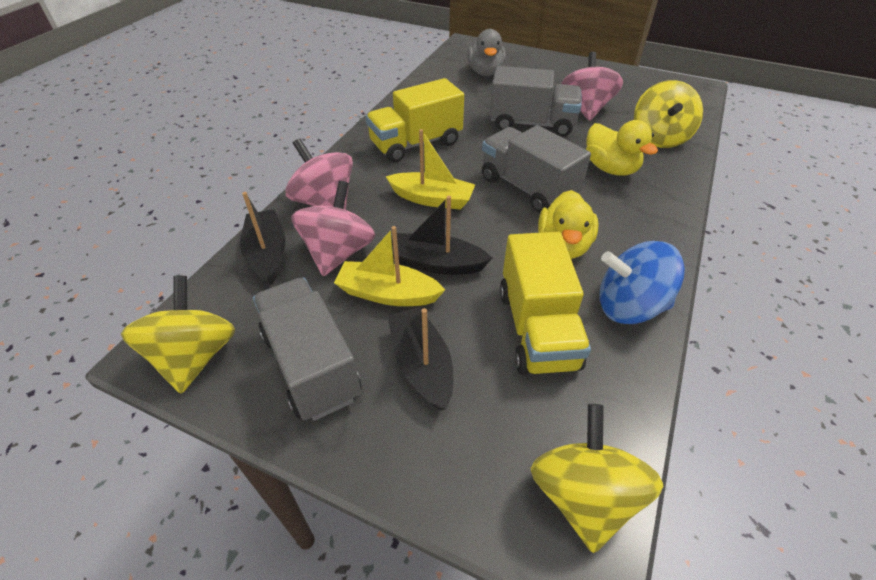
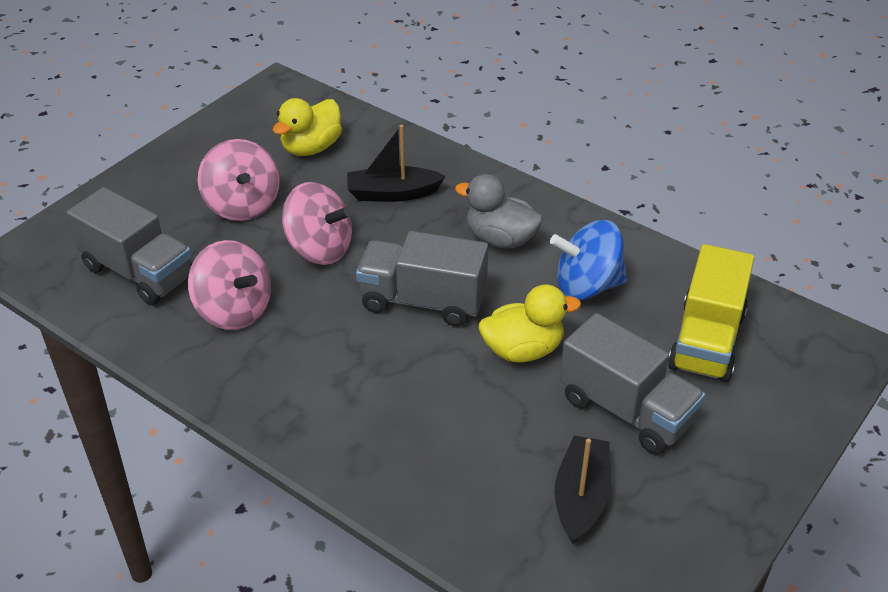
black boat: [240,192,285,286] [388,307,453,411] [392,195,492,275] = 3 -> [347,125,446,202] [554,435,611,544] = 2
yellow boat: [334,226,445,306] [386,129,475,210] = 2 -> none = 0
yellow spinning top: [121,276,235,393] [531,404,663,553] [634,80,703,148] = 3 -> none = 0
yellow truck: [366,78,464,163] [500,232,591,375] = 2 -> [668,244,754,382] = 1

